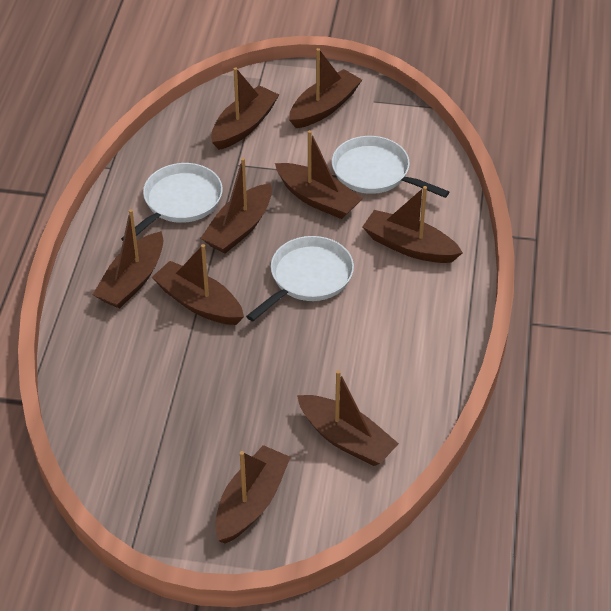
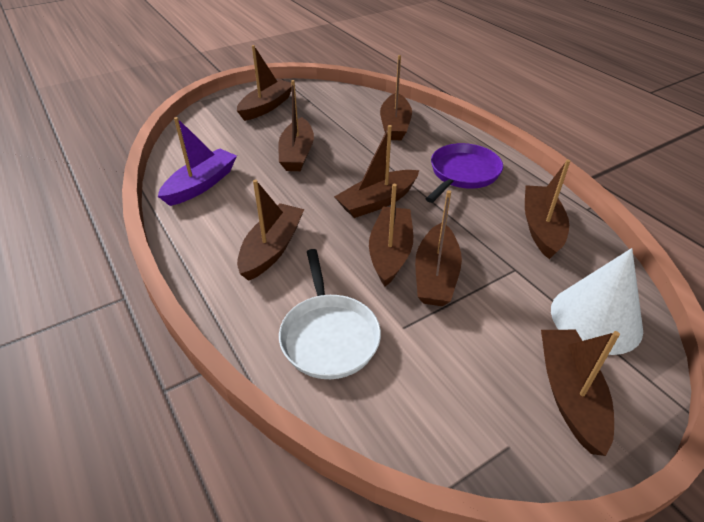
purple boat: none = 0 -> [158,117,237,206] = 1
purple pan: none = 0 -> [426,143,503,203] = 1
white cone: none = 0 -> [551,248,643,355] = 1
white pan: [121,163,223,241] [246,236,354,321] [332,136,449,198] = 3 -> [279,249,381,379] = 1

